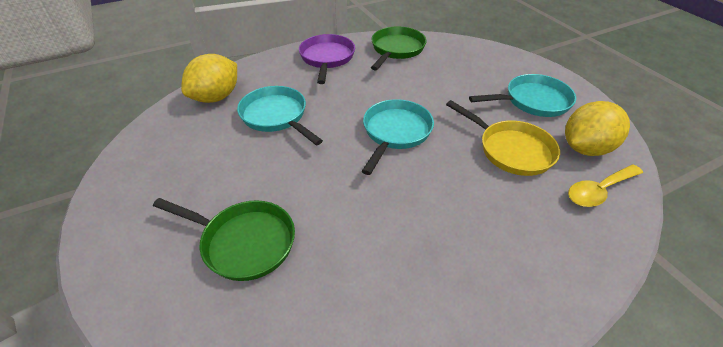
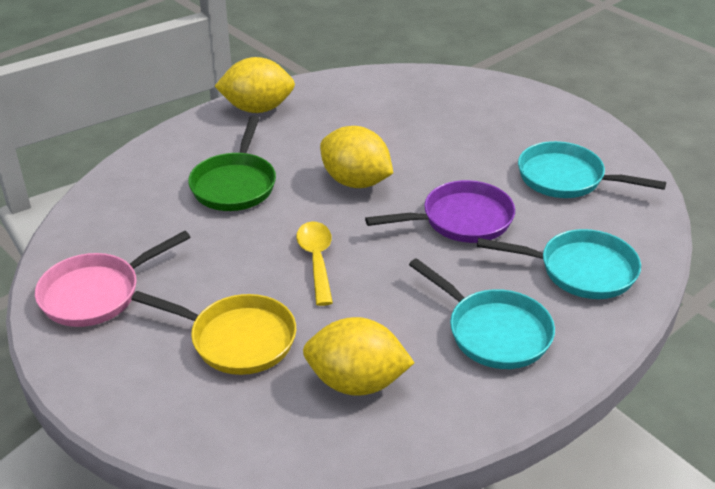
green pan: [153,198,295,281] [371,26,427,70] = 2 -> [188,115,276,211] = 1
pink pan: none = 0 -> [35,231,191,327] = 1
yellow lemon: [181,54,237,103] [565,101,630,156] = 2 -> [215,57,295,113] [303,317,414,396] [320,126,393,188] = 3

